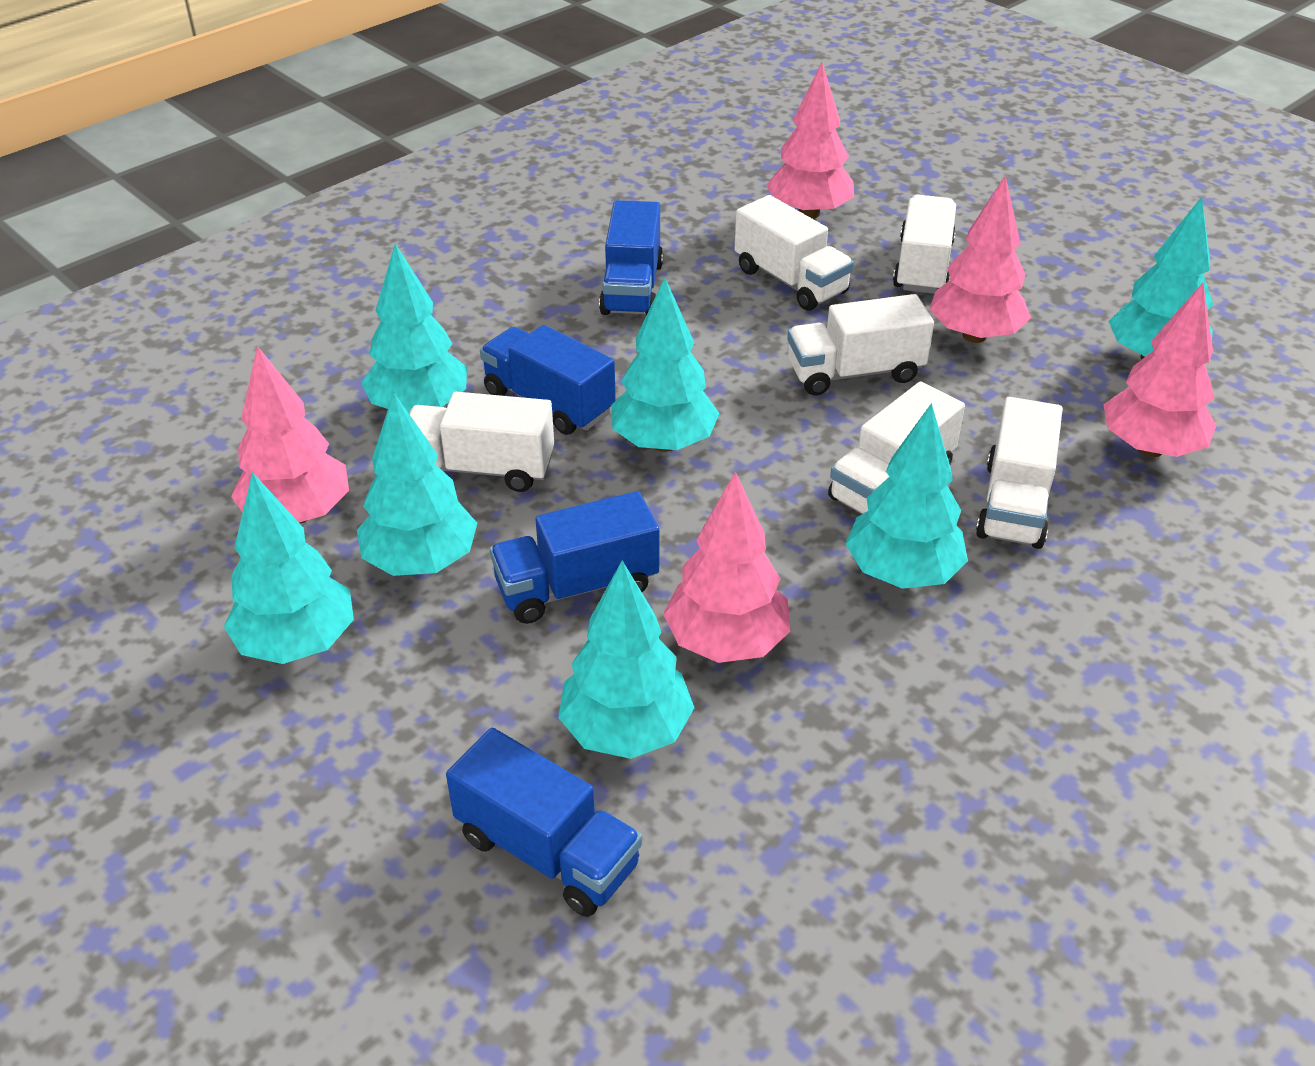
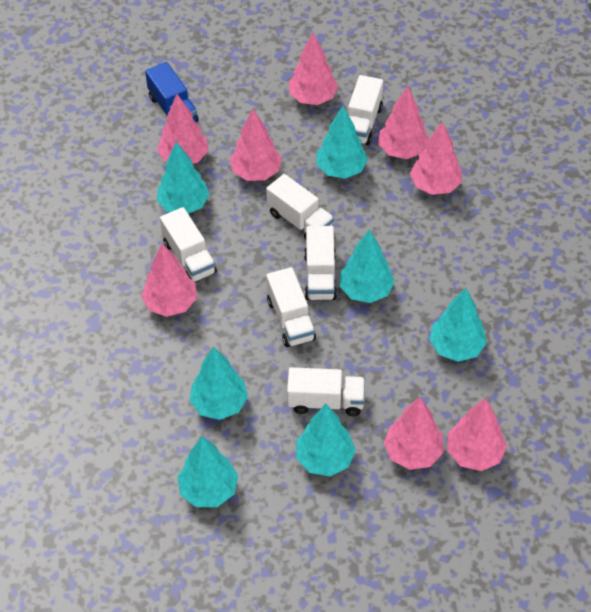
blue truck: [446,728,642,917] [480,325,616,435] [490,491,659,624] [599,200,663,315] = 4 -> [145,62,199,122] = 1
pink tree: [231,346,349,524] [663,471,790,663] [766,62,854,219] [930,175,1031,343] [1104,283,1217,457] = 5 -> [141,243,197,317] [157,94,208,164] [230,109,282,181] [289,33,338,105] [378,86,429,159] [384,397,443,470] [410,121,462,195] [447,398,507,471] = 8

